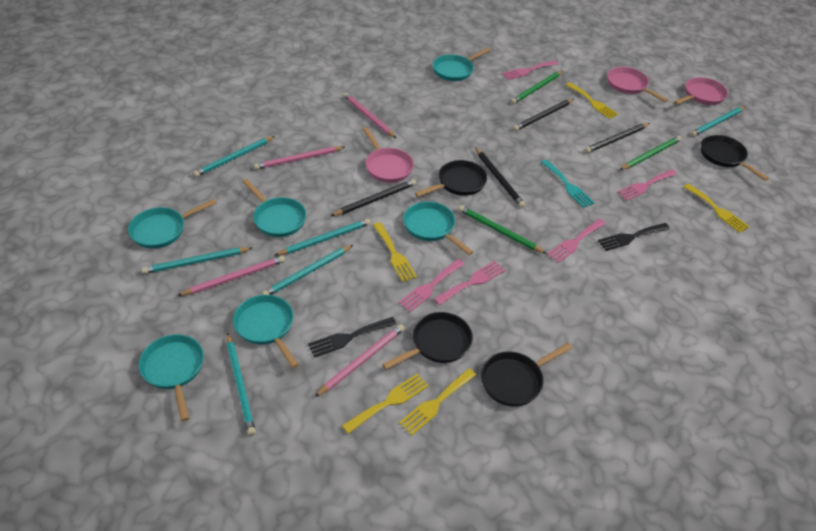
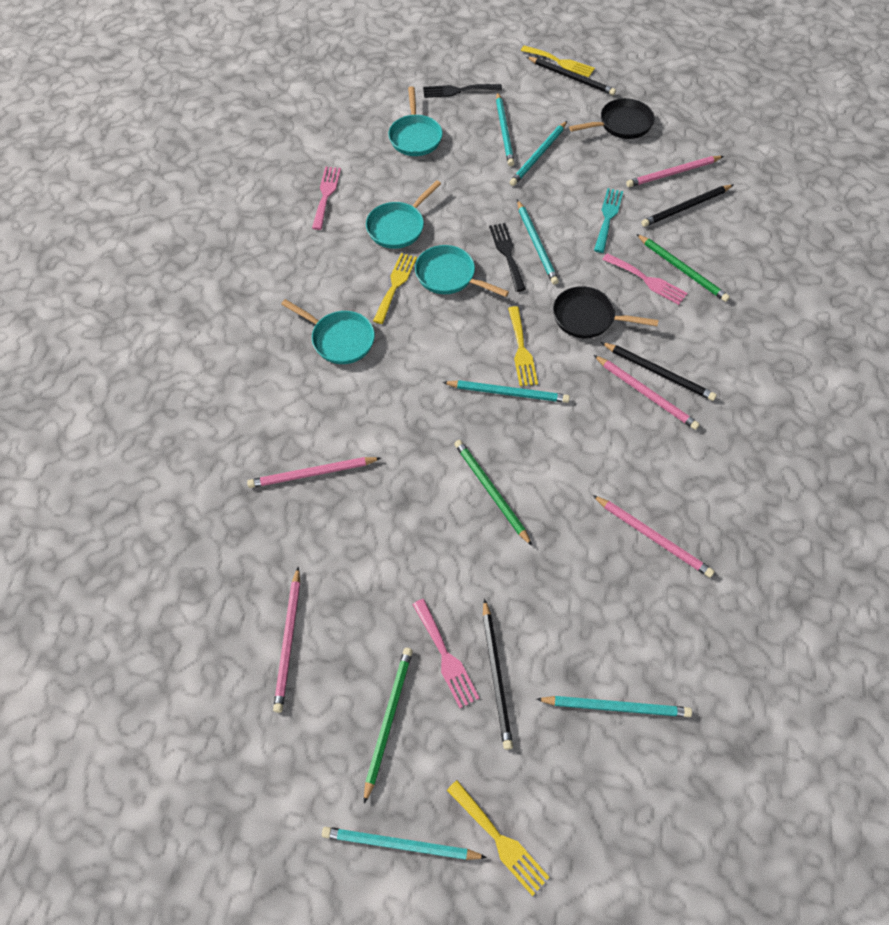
black pan: [382,312,473,370] [415,160,487,197] [481,343,572,407] [701,135,769,181] = 4 -> [553,286,658,338] [569,98,655,139] = 2
pink fork: [399,259,464,312] [434,261,505,305] [502,60,558,80] [547,219,606,263] [617,169,677,201] = 5 -> [312,167,341,230] [412,599,479,708] [602,253,688,305] = 3
pink pan: [363,127,414,183] [607,67,668,102] [674,77,728,105] = 3 -> none = 0
pink pencil: [177,256,285,296] [254,146,345,170] [315,324,405,397] [343,92,396,138] = 4 -> [247,457,381,488] [273,567,300,713] [593,495,715,578] [594,355,700,430] [626,156,724,187] = 5
turquoise pan: [128,199,217,249] [138,334,204,421] [233,295,299,368] [243,179,306,237] [403,201,473,255] [433,47,491,81] = 6 -> [281,299,375,364] [366,180,441,249] [388,86,443,156] [415,245,509,297] = 4
yellow fork: [342,374,428,434] [373,222,417,282] [399,368,476,435] [566,82,618,119] [684,184,750,233] = 5 -> [373,253,417,324] [447,780,550,896] [508,306,538,386] [521,45,595,77] = 4

